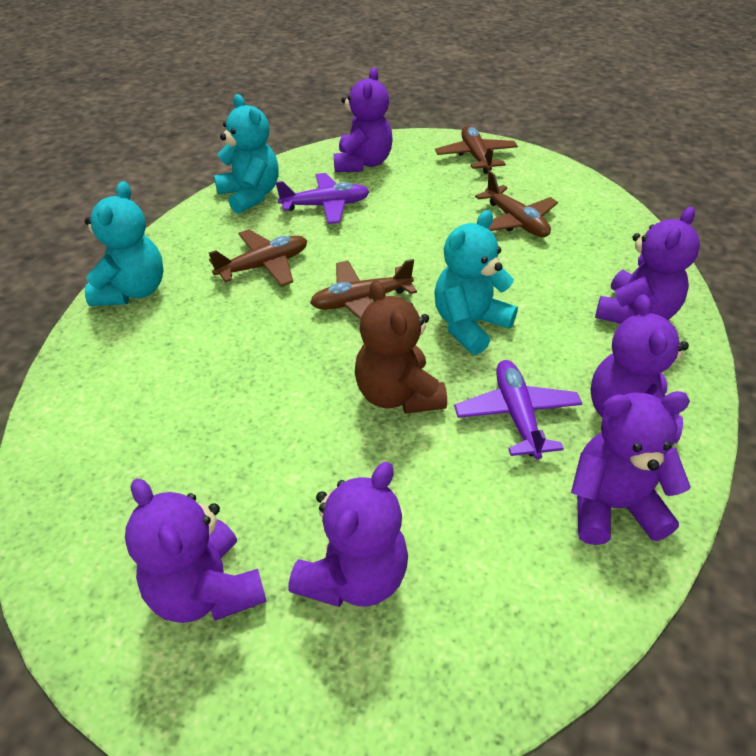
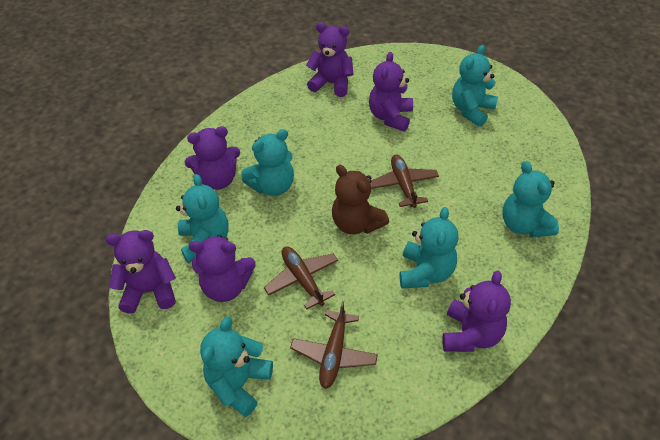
brown plane: [209,229,307,287] [310,259,417,320] [435,126,518,174] [475,171,558,237] = 4 -> [264,246,338,309] [290,301,378,389] [371,154,439,208] = 3
purple plane: [276,173,370,224] [454,360,582,460] = 2 -> none = 0
turquoise teddy bear: [85,181,163,306] [214,94,279,214] [434,210,518,355] = 3 -> [176,174,229,263] [200,316,273,417] [241,129,294,196] [400,207,458,288] [452,45,498,127] [502,161,559,237] = 6

